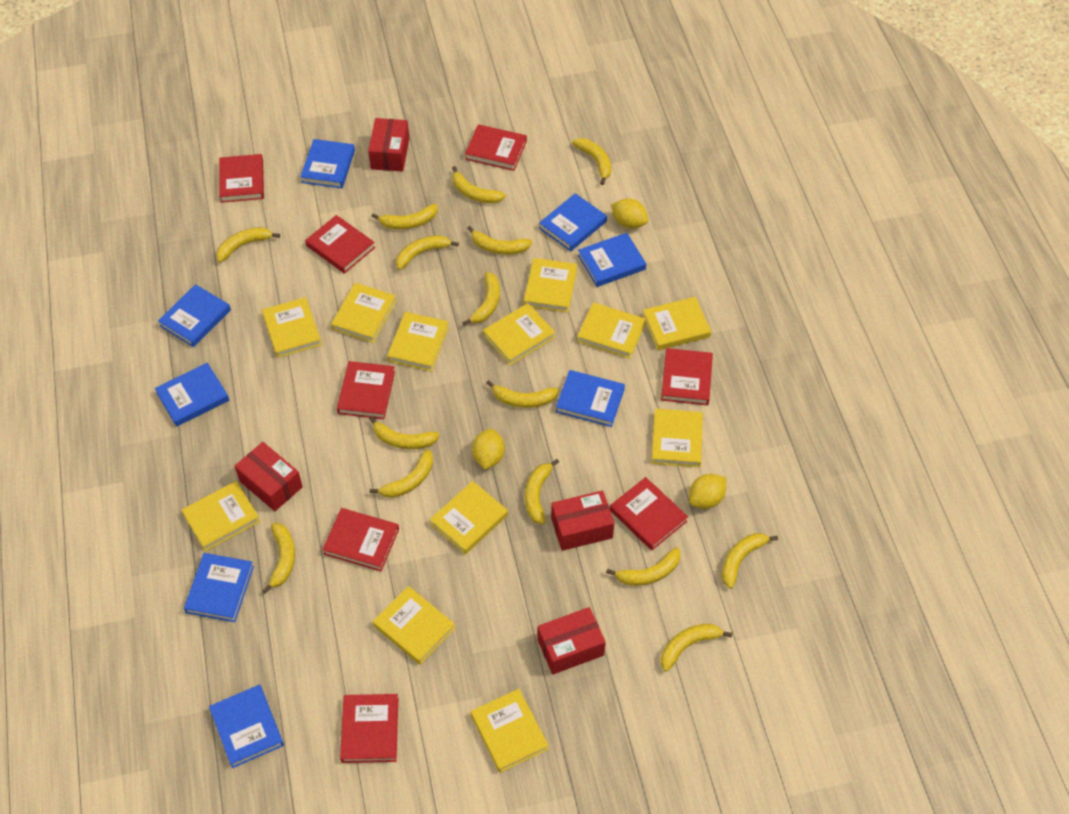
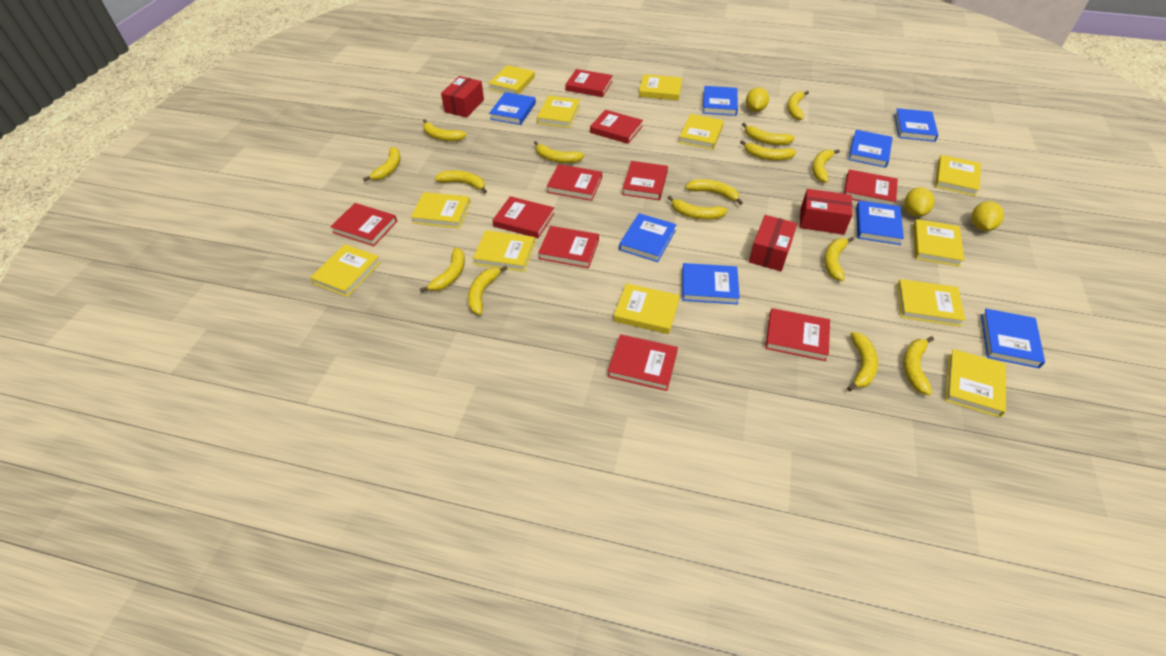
red book: [219,154,264,203] [305,215,375,274] [322,508,399,571] [337,361,395,419] [340,694,398,763] [465,124,527,171] [610,477,688,550] [661,348,713,405] = 8 -> [330,203,397,246] [493,196,554,238] [538,226,599,268] [547,164,602,201] [565,69,613,97] [590,110,643,144] [607,334,678,391] [622,161,668,200] [765,308,830,361] [844,169,898,205] = 10
red box: [235,442,303,511] [368,118,409,172] [537,607,606,674] [551,491,614,551] = 4 -> [441,76,484,118] [749,215,797,271] [800,189,852,235] = 3

